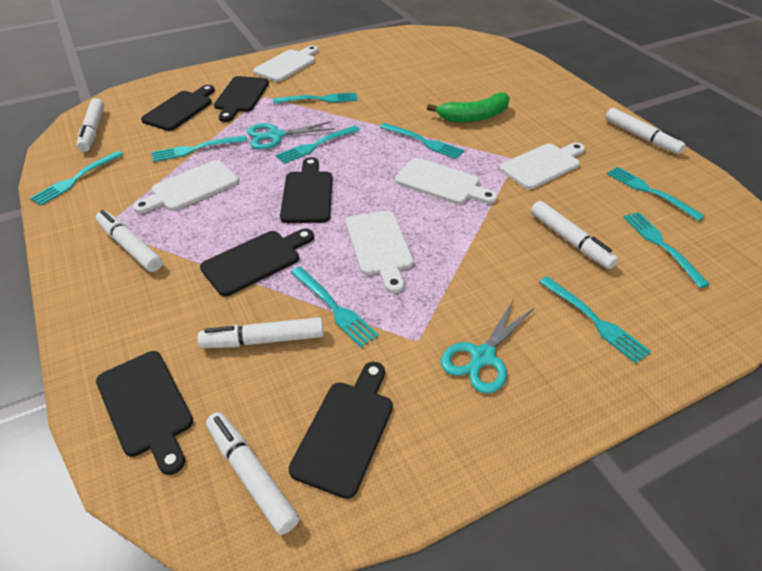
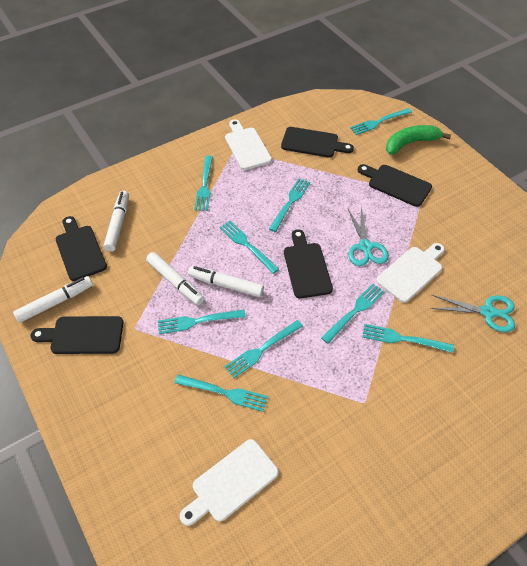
black cutting board: [96,351,193,475] [141,85,215,131] [200,229,314,296] [214,76,269,122] [280,157,333,223] [289,362,393,499] = 6 -> [30,316,124,354] [56,216,107,281] [281,127,354,158] [284,229,333,299] [358,164,432,207] = 5
white cutting board: [133,160,239,214] [253,46,318,82] [346,211,413,293] [395,158,497,204] [499,143,585,189] = 5 -> [180,439,279,526] [225,119,272,170] [376,243,445,303] = 3
white marker: [77,98,104,152] [96,210,163,272] [198,317,324,348] [206,412,299,535] [531,201,618,269] [605,108,686,154] = 6 -> [13,276,93,323] [104,191,129,252] [146,252,204,305] [188,266,264,297] = 4

